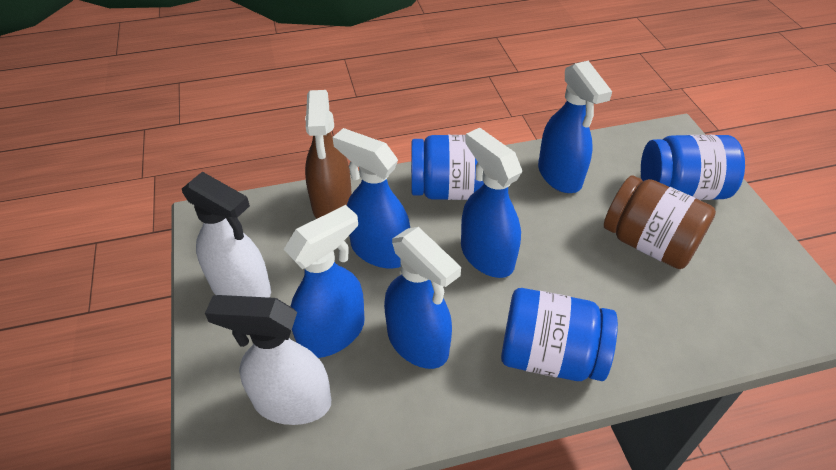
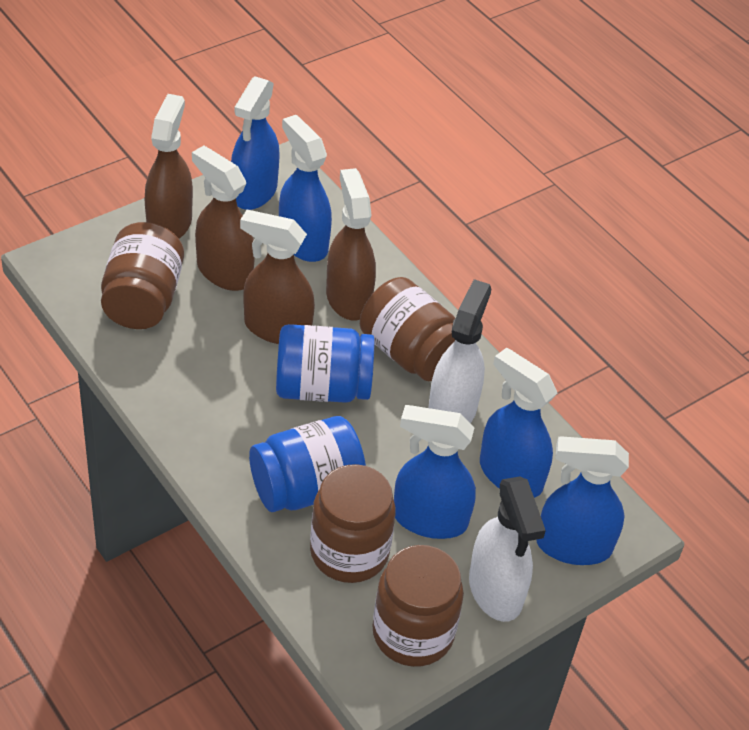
blue jar: [411,135,484,200] [501,288,618,381] [641,135,745,200] = 3 -> [249,416,366,512] [276,324,374,403] = 2
brown jar: [604,175,716,269] = 1 -> [101,222,184,329] [310,464,396,583] [360,277,455,381] [372,545,464,667] = 4
brown spray bottle: [305,90,352,218] = 1 -> [145,94,193,238] [192,146,255,291] [240,210,315,344] [326,168,376,320] = 4

